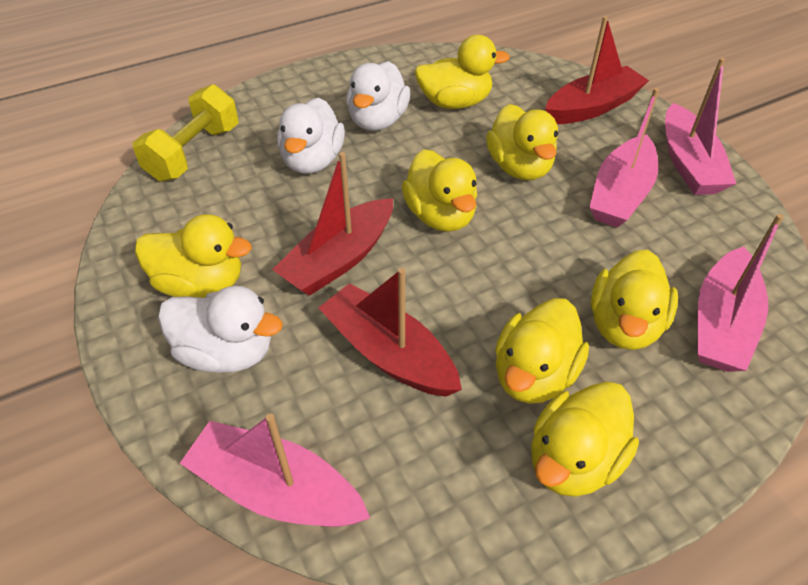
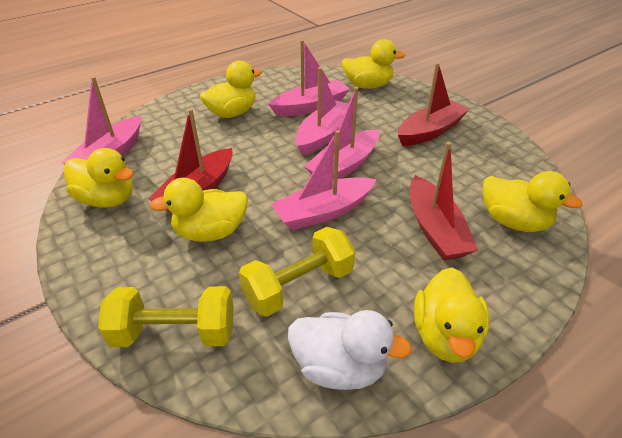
pink boat: [180,414,370,527] [589,88,659,228] [665,58,736,195] [698,214,784,372] = 4 -> [62,77,141,164] [268,40,350,116] [271,130,377,230] [295,67,348,156] [304,87,379,179] = 5
white duck: [158,286,283,373] [277,98,345,174] [346,61,410,131] = 3 -> [288,310,412,390] = 1
yellow duck: [135,214,252,298] [402,149,477,232] [415,35,510,109] [486,104,558,180] [495,298,589,404] [531,381,639,497] [591,250,678,350] = 7 -> [64,148,134,208] [150,178,248,242] [200,61,262,118] [342,39,406,89] [414,267,490,363] [483,171,582,232] = 6
yellow dumbbell: [133,84,239,182] = 1 -> [98,286,234,347] [239,227,355,317] = 2

